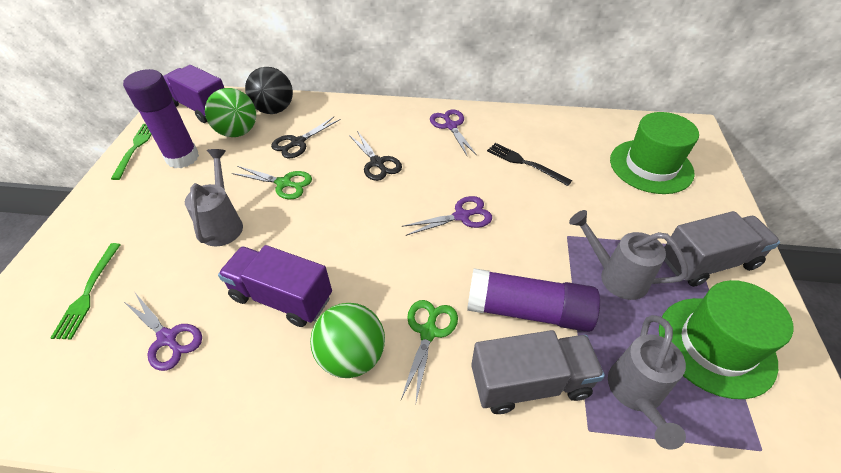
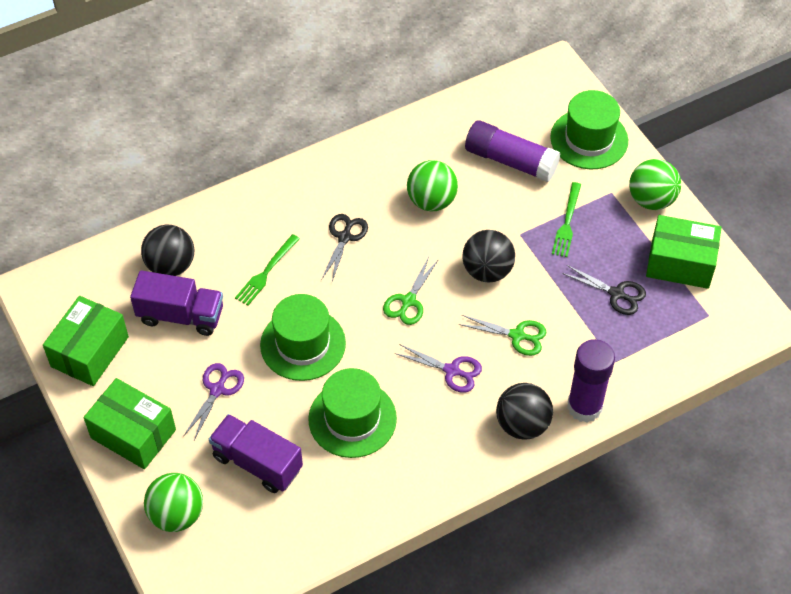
black ball: [245,67,293,114] = 1 -> [141,225,194,276] [462,230,515,282] [496,383,553,440] = 3
black fork: [487,143,572,186] = 1 -> none = 0
green ball: [205,88,256,137] [310,303,385,378] = 2 -> [144,473,203,532] [407,160,458,211] [629,159,681,210] = 3
green box: none = 0 -> [43,296,129,386] [83,378,176,469] [646,215,722,289] = 3
green hat: [610,112,699,194] [659,280,794,399] = 2 -> [260,294,346,381] [308,368,397,458] [550,90,628,169] = 3
grey truck: [471,330,605,414] [664,211,780,287] = 2 -> none = 0
grey watering can: [185,149,243,246] [569,210,688,300] [608,315,686,450] = 3 -> none = 0
purple scissors: [123,293,202,371] [402,196,492,236] [430,110,476,156] = 3 -> [183,363,244,440] [395,344,482,393] = 2

